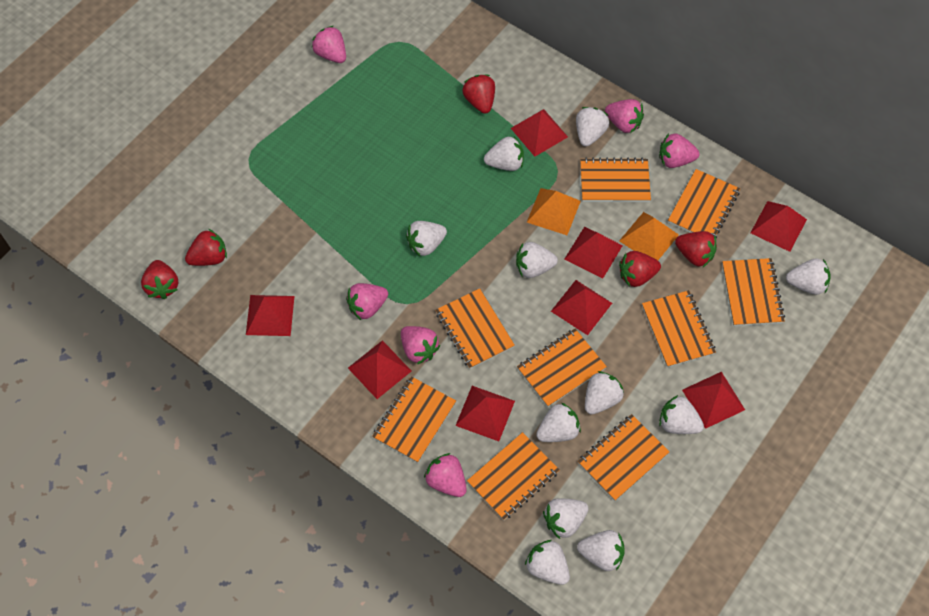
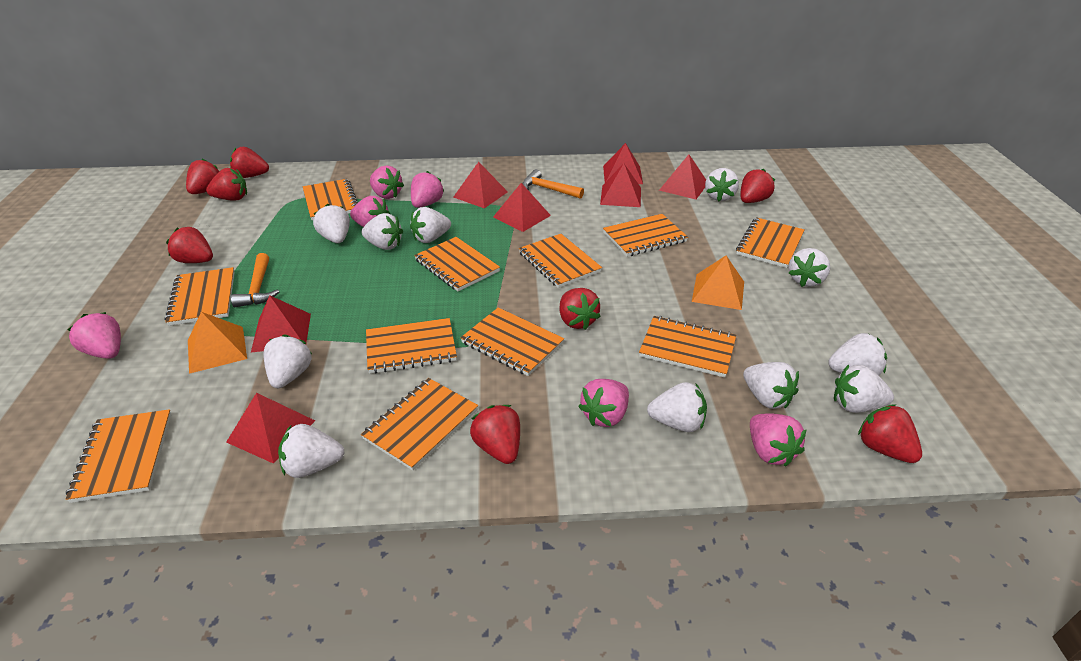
orange hammer: none = 0 -> [231,253,280,307] [522,169,584,199] = 2
orange notebook: [372,376,456,463] [435,288,515,369] [467,432,560,520] [517,329,607,407] [578,414,669,501] [580,157,651,202] [642,290,716,367] [668,169,740,238] [722,258,785,326] = 9 -> [66,409,171,503] [165,267,235,326] [303,179,358,220] [361,378,478,471] [366,318,457,374] [414,237,500,291] [460,307,564,376] [519,234,602,288] [603,214,688,257] [639,316,736,378] [736,217,804,268] = 11
red pyramid: [246,295,294,336] [348,340,411,399] [455,386,515,441] [511,109,568,157] [551,280,612,335] [564,227,623,279] [682,372,745,429] [750,201,807,252] = 8 -> [226,393,315,464] [251,295,311,353] [453,162,508,208] [493,183,551,232] [600,163,641,207] [603,143,643,184] [659,154,706,200] = 7
red strawberry: [141,260,179,299] [185,229,227,266] [462,75,495,114] [619,251,661,287] [675,231,717,267] = 5 -> [166,227,213,263] [186,159,219,194] [206,168,247,201] [230,147,269,178] [470,405,520,464] [560,288,601,330] [740,169,775,203] [858,404,922,463] = 8

